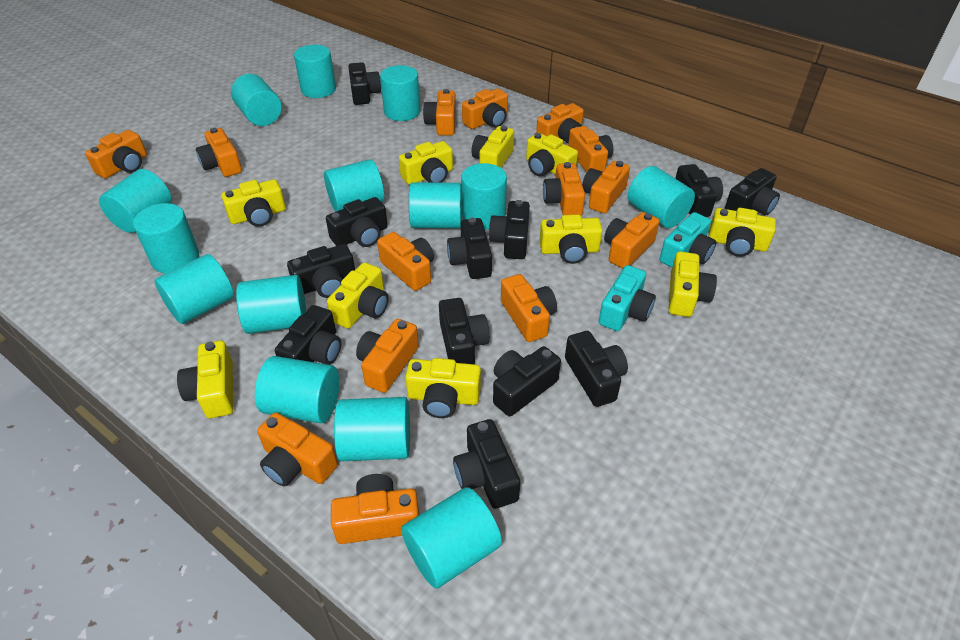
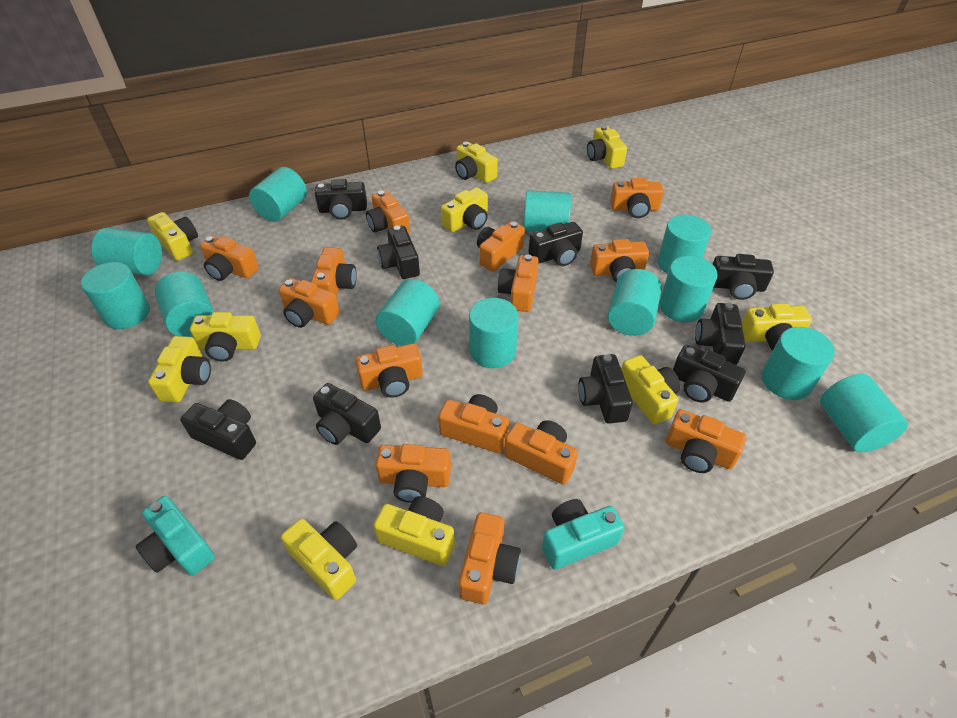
black camera: [275,305,341,365] [287,244,355,298] [326,197,388,247] [348,62,381,105] [439,298,490,364] [447,218,492,279] [453,419,520,509] [489,200,530,259] [493,346,561,417] [565,331,628,407] [675,164,723,217] [725,168,780,216] = 12 -> [180,399,256,460] [313,383,381,445] [315,179,367,219] [377,226,420,279] [528,222,583,266] [578,354,633,424] [673,345,746,403] [695,303,745,365] [713,254,774,300] = 9
turquoise cylinder: [99,169,172,233] [133,203,199,274] [154,254,234,324] [231,74,282,126] [236,275,306,334] [255,356,339,423] [294,45,336,98] [324,159,384,212] [334,397,410,461] [380,65,420,121] [401,487,502,588] [409,183,462,228] [461,163,507,230] [628,166,695,228] = 14 -> [81,262,150,329] [91,228,162,275] [155,272,214,337] [249,167,307,222] [376,279,440,346] [469,298,519,368] [524,190,571,232] [608,269,662,336] [658,215,711,274] [660,256,717,322] [762,327,835,400] [820,374,908,452] = 12

